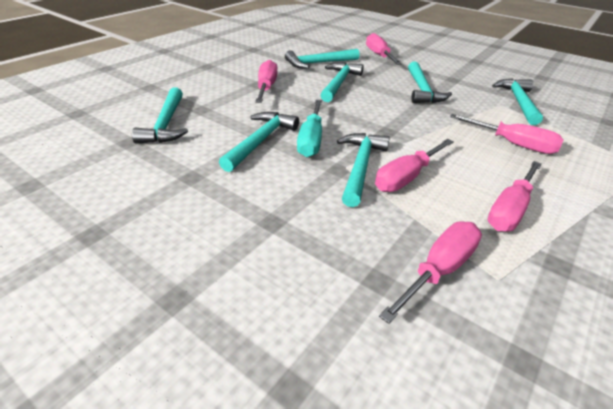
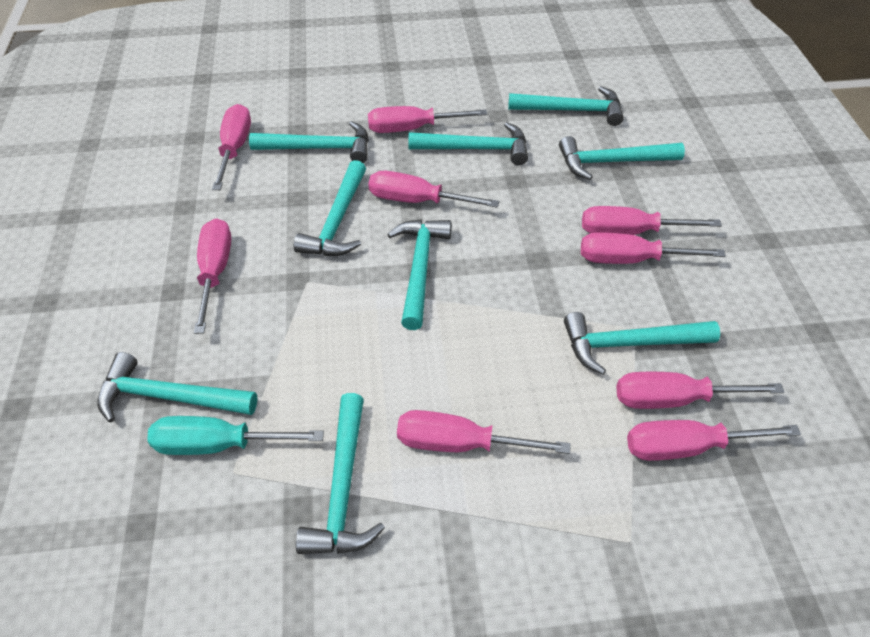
pink screwdriver: [255,60,278,103] [366,33,402,65] [375,139,454,192] [379,221,482,324] [450,114,564,154] [487,161,542,232] = 6 -> [194,218,231,334] [212,104,251,190] [368,106,487,133] [368,171,499,208] [397,410,571,454] [581,232,726,264] [582,206,722,235] [617,372,785,409] [627,420,801,461] = 9
turquoise hammer: [132,87,188,144] [219,112,299,172] [285,49,360,68] [321,62,364,102] [337,133,390,207] [408,62,452,103] [492,79,543,125] = 7 -> [97,352,258,422] [249,121,369,163] [294,160,366,256] [296,393,385,554] [387,219,452,330] [408,122,528,165] [508,86,624,126] [559,136,685,180] [564,312,720,375] = 9

